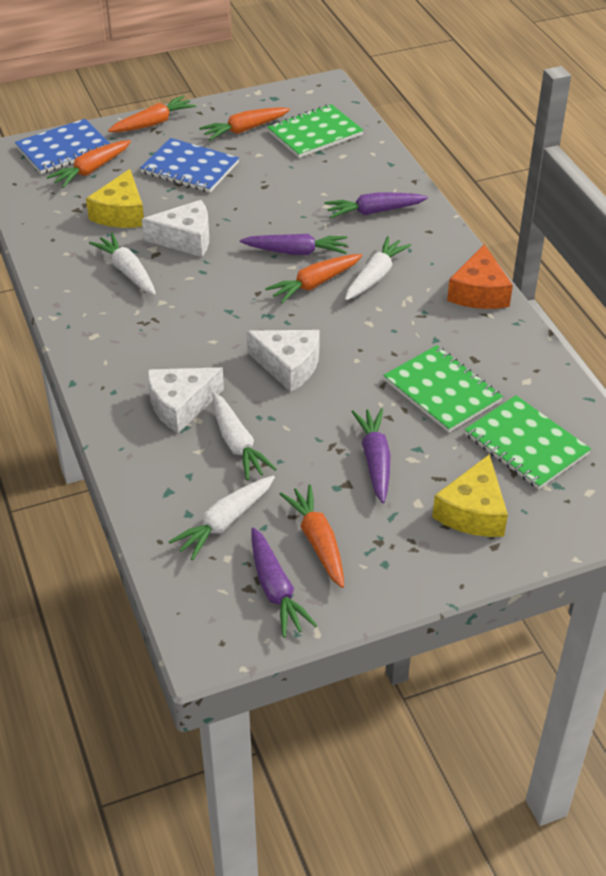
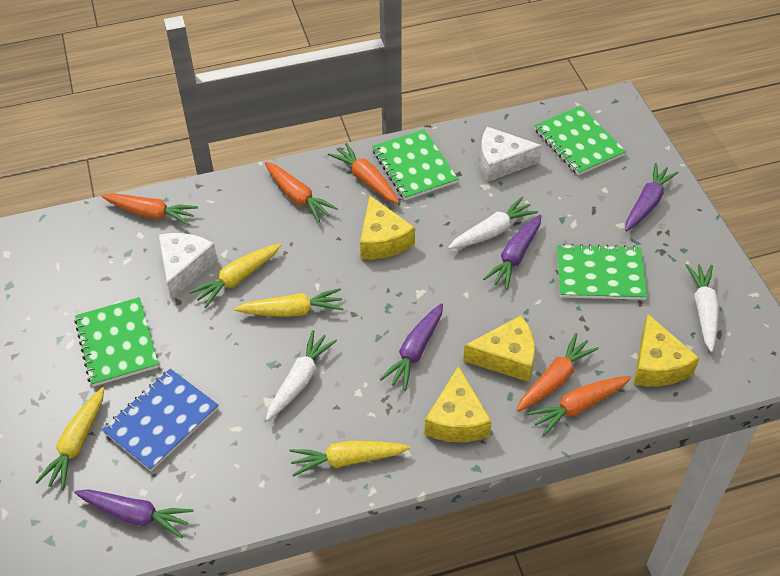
blue notebook: [15,119,110,174] [140,138,239,193] = 2 -> [102,369,219,471] = 1
green notebook: [267,104,364,158] [383,345,503,433] [464,395,591,489] = 3 -> [74,297,159,387] [372,129,458,200] [534,106,626,176] [557,244,647,300] = 4
orange cheese: [447,244,513,309] = 1 -> none = 0
white carrot: [89,233,156,295] [168,476,275,560] [212,393,277,480] [345,236,412,300] = 4 -> [266,330,337,421] [448,197,538,249] [686,264,719,352] = 3
white cheese: [142,200,209,257] [147,367,224,433] [247,330,320,392] = 3 -> [159,233,218,300] [480,127,542,182] = 2
yellow carrot: none = 0 -> [36,387,104,490] [189,244,281,308] [234,288,344,317] [289,441,410,477] = 4
yellow cheese: [86,169,144,228] [432,454,508,537] = 2 -> [360,196,415,259] [425,366,492,442] [463,315,535,382] [634,314,700,386] = 4

